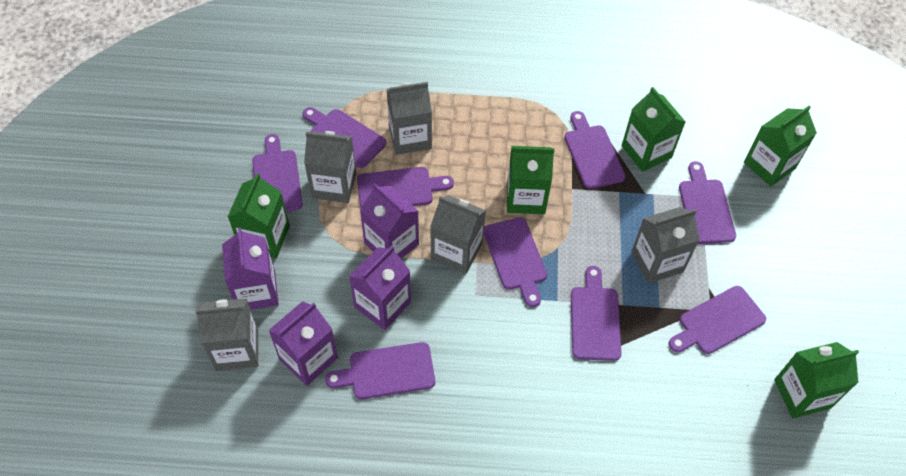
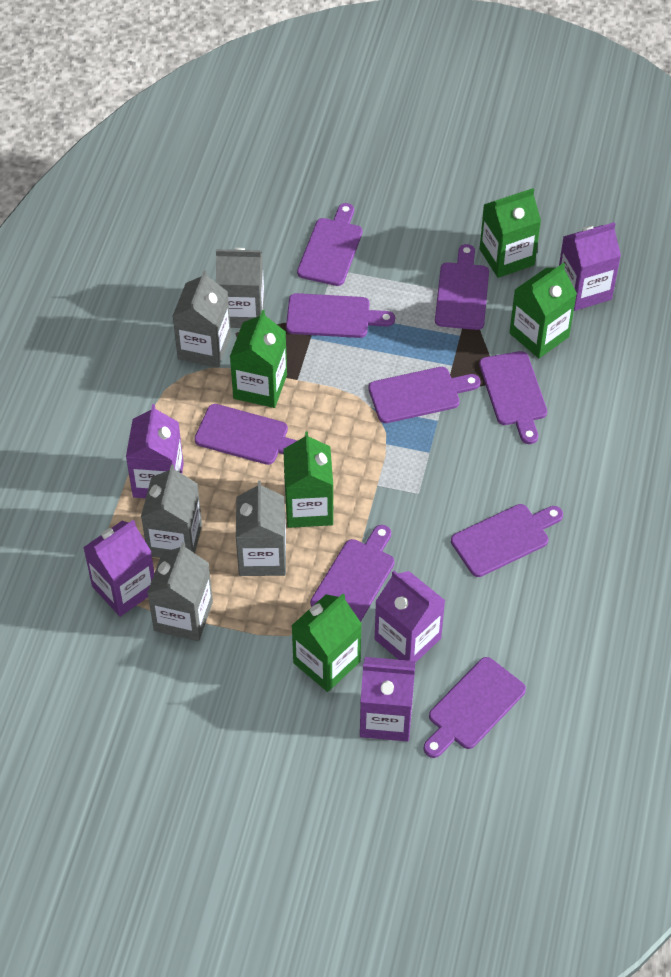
purple carton: [222,228,279,310] [268,301,338,386] [349,246,411,330] [360,183,419,259] = 4 -> [83,520,154,617] [126,404,184,498] [360,657,416,742] [375,571,445,663] [559,222,621,311] = 5

